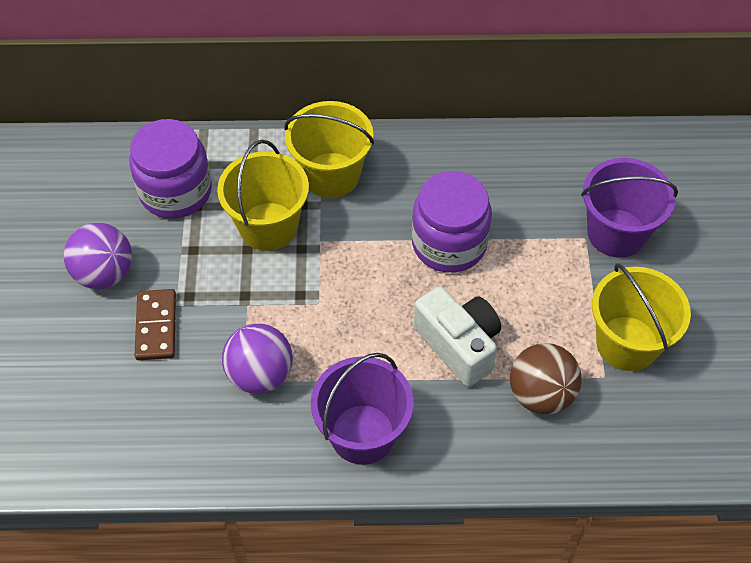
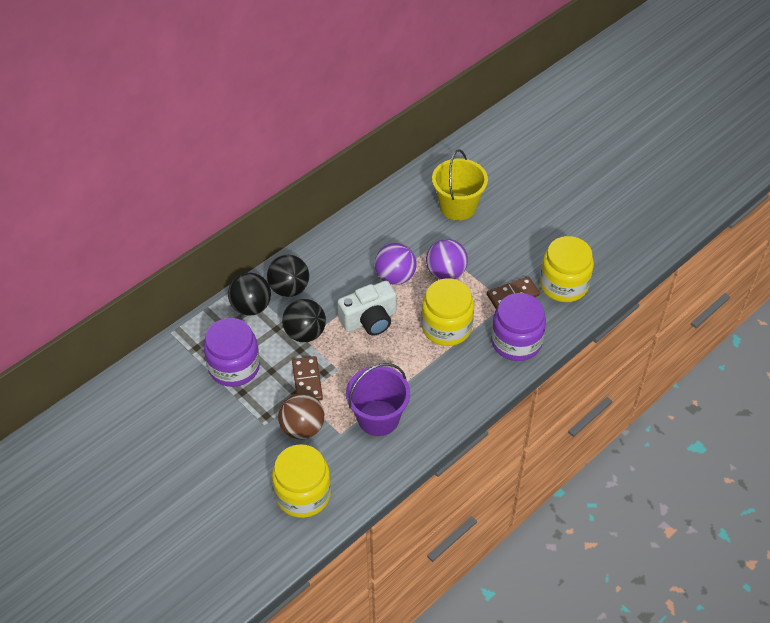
black ball: none = 0 -> [228,273,271,316] [267,255,309,297] [282,299,326,342] = 3
brown domino: [134,289,176,360] = 1 -> [292,356,323,401] [487,276,540,309] = 2
purple bucket: [311,353,414,465] [581,158,678,258] = 2 -> [346,363,410,436] = 1
yellow bucket: [217,140,309,251] [284,101,374,198] [592,263,691,371] = 3 -> [432,149,488,221] = 1
yellow jar: none = 0 -> [272,444,331,518] [421,278,474,346] [540,236,594,302] = 3

